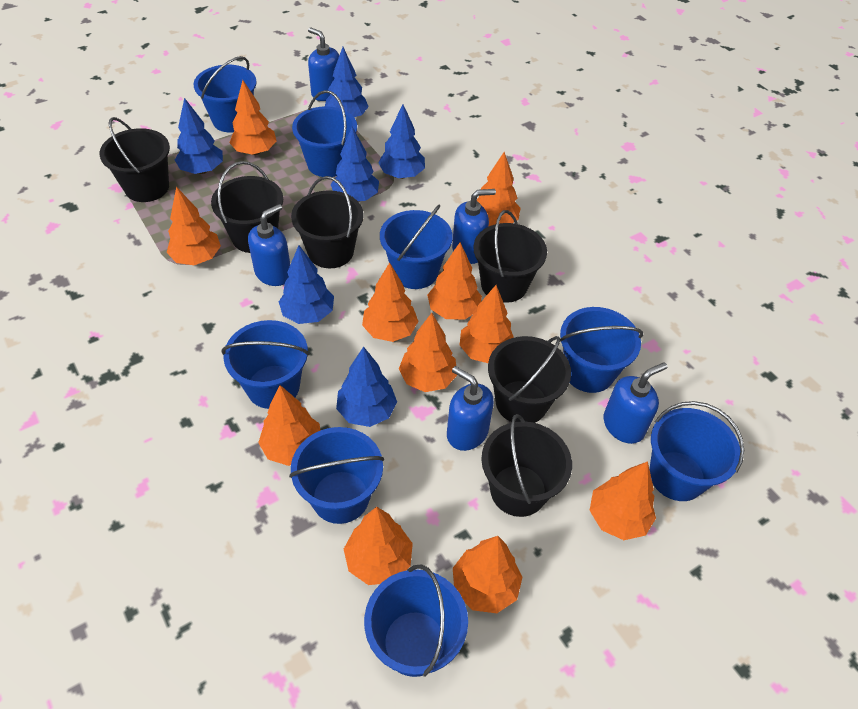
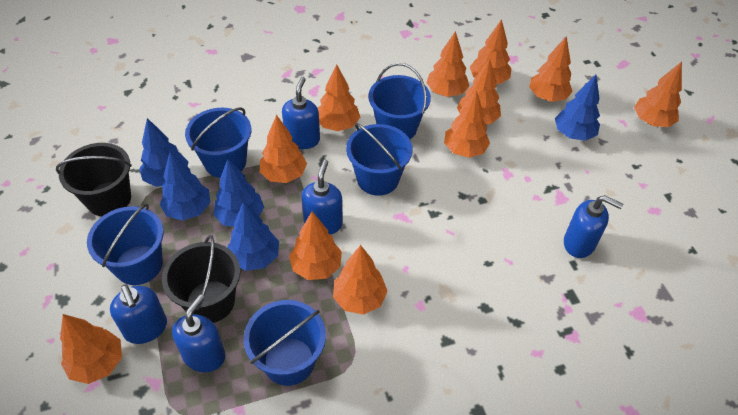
black bucket: [99,117,170,202] [211,161,283,253] [291,176,364,268] [473,210,547,303] [481,414,572,517] [488,336,571,423] = 6 -> [56,143,132,216] [162,235,240,323] = 2
blue bucket: [194,56,257,133] [221,320,309,409] [289,427,384,524] [292,90,357,177] [364,565,468,677] [380,205,453,289] [560,307,643,393] [649,401,744,501] = 8 -> [87,203,164,285] [185,107,252,178] [243,300,326,386] [346,123,413,196] [368,63,431,139] = 5
blue tree: [175,98,223,174] [279,245,334,324] [325,47,369,117] [331,127,379,201] [336,346,397,427] [378,104,425,179] = 6 -> [139,118,188,187] [160,151,210,221] [213,159,264,227] [227,201,279,271] [555,75,600,141] = 5

